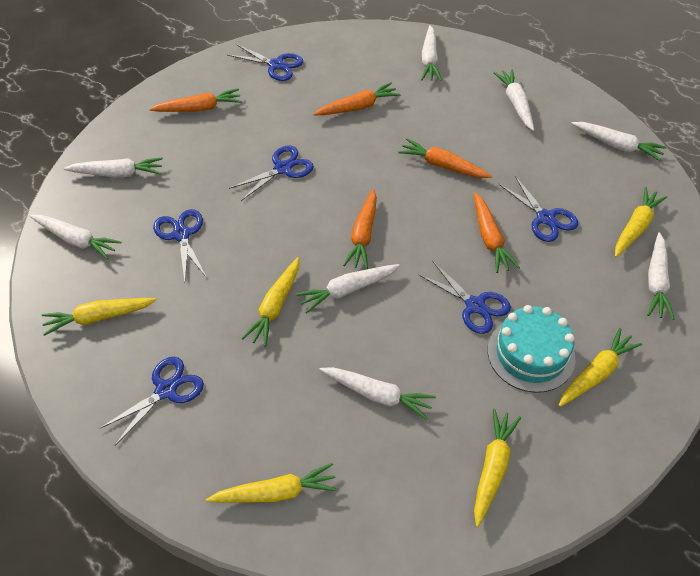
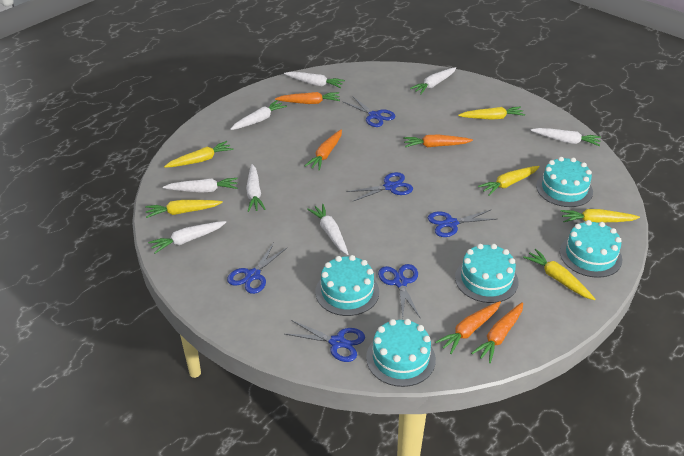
turquoise cake: [488,305,575,393] = 1 -> [315,255,379,316] [366,319,436,387] [455,244,519,303] [536,157,593,207] [560,220,622,278] = 5

